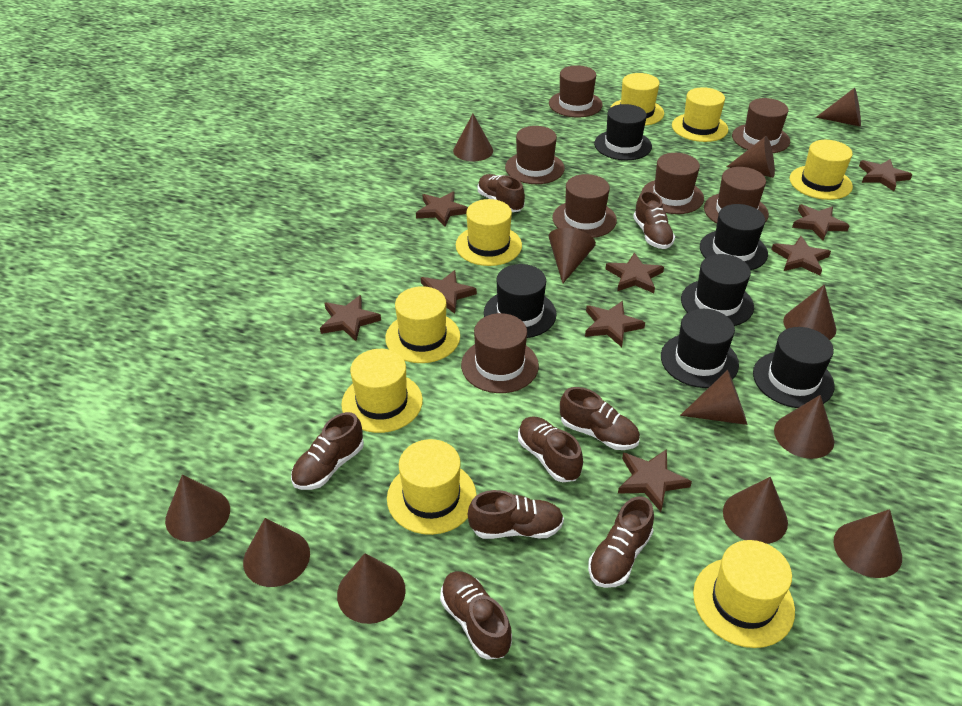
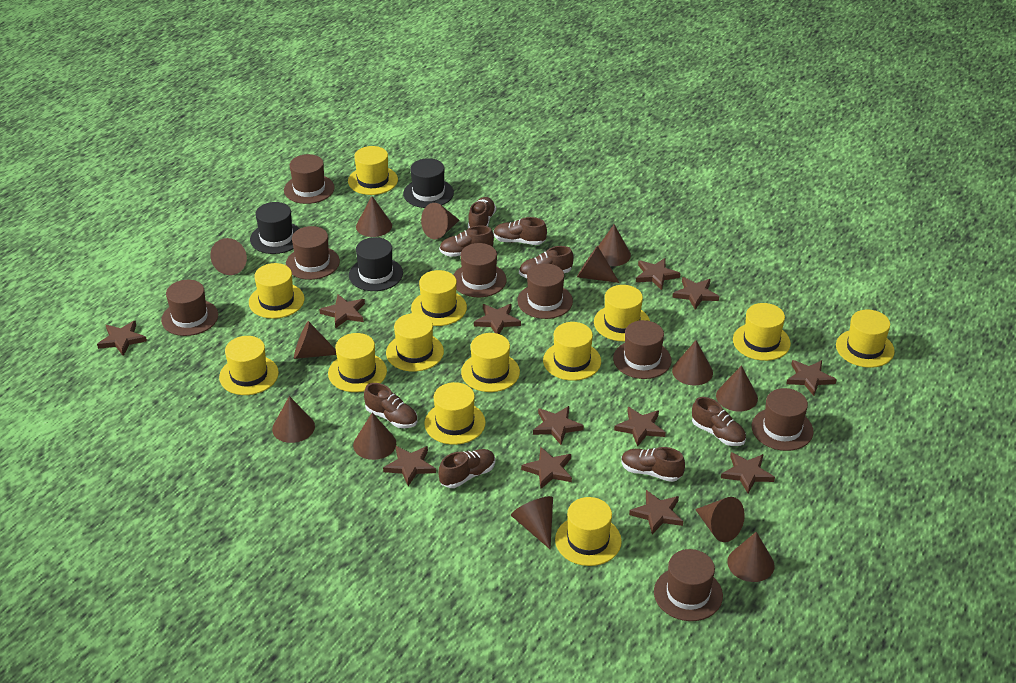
black hat: [484,264,557,338] [594,104,652,160] [661,309,739,388] [681,254,754,326] [700,204,768,270] [753,327,835,408] = 6 -> [250,202,300,254] [349,237,403,291] [403,158,454,208] = 3
brown cone: [165,474,230,542] [243,518,310,587] [337,553,406,624] [453,114,493,161] [549,228,596,283] [680,370,747,425] [723,477,788,544] [727,136,775,178] [774,395,834,459] [783,285,836,340] [816,88,861,127] [834,509,902,578] = 12 -> [210,238,247,275] [272,396,315,443] [294,321,336,359] [353,413,396,460] [356,196,392,237] [421,203,459,239] [511,496,553,549] [577,246,620,283] [598,225,631,266] [672,340,713,386] [695,497,745,542] [716,365,758,412] [727,532,775,582] = 13
brown hat: [461,313,539,393] [505,126,565,184] [549,65,603,117] [552,174,617,238] [642,153,704,214] [704,167,769,223] [732,98,790,153] = 7 -> [161,280,218,336] [284,154,335,204] [286,226,340,280] [454,243,507,297] [517,263,573,319] [613,320,671,379] [654,549,723,621] [752,388,814,451] = 8
brown star: [320,295,381,341] [416,191,468,227] [421,270,477,314] [585,301,645,347] [606,252,664,293] [618,449,692,512] [771,236,831,276] [792,204,850,241] [859,159,913,191] = 9 -> [97,321,147,356] [319,294,365,329] [383,446,436,486] [474,304,521,334] [521,447,572,489] [533,406,584,445] [614,407,666,447] [629,490,683,535] [636,258,680,290] [672,277,719,310] [721,452,775,493] [786,360,837,396] = 12
yellow hat: [341,349,423,433] [385,286,460,363] [387,439,477,535] [456,199,522,266] [610,73,664,126] [672,87,728,142] [693,540,795,648] [790,140,853,200] = 8 -> [219,336,279,395] [249,263,304,319] [328,333,387,392] [348,146,398,195] [386,313,444,372] [411,270,467,326] [424,382,486,445] [461,333,520,392] [543,322,601,381] [555,497,622,566] [594,285,650,341] [733,303,791,361] [836,309,895,368] = 13

